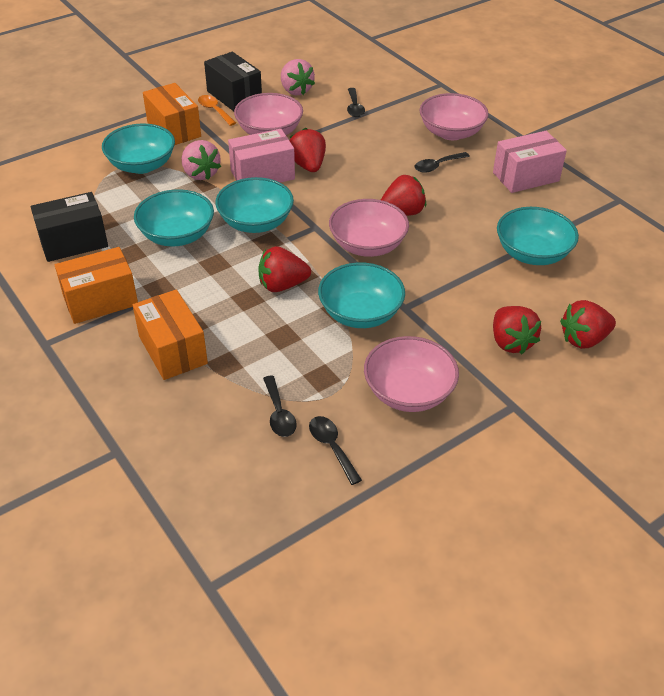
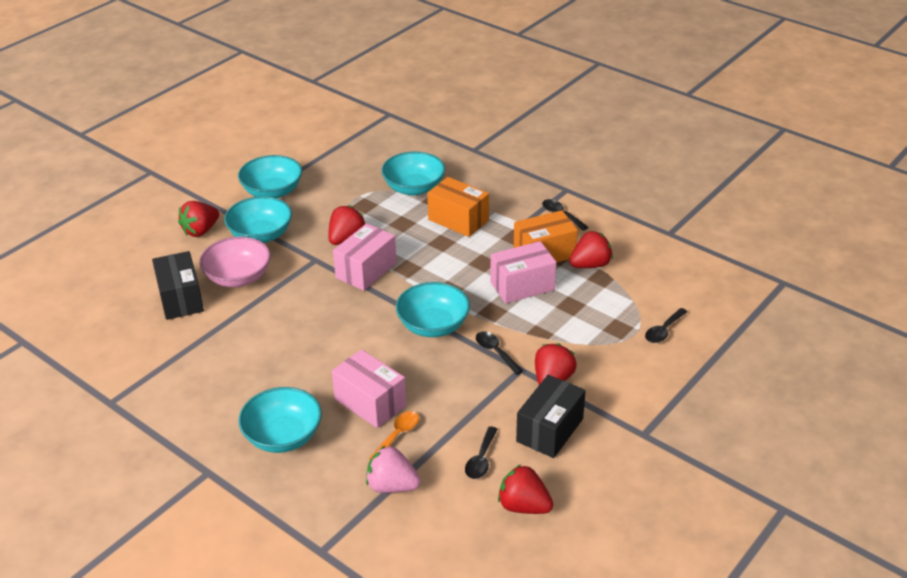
orange box: [55,247,138,324] [133,289,208,380] [143,83,201,145] = 3 -> [427,177,489,237] [514,210,578,262] = 2
pink bowl: [234,93,303,135] [329,199,409,257] [364,336,459,412] [420,93,489,140] = 4 -> [199,237,270,287] = 1
pink box: [228,129,295,183] [493,131,567,193] = 2 -> [332,349,406,428] [333,223,397,291] [490,241,557,304] = 3
pink strawberry: [182,140,221,180] [281,59,315,95] = 2 -> [366,446,421,493] = 1

